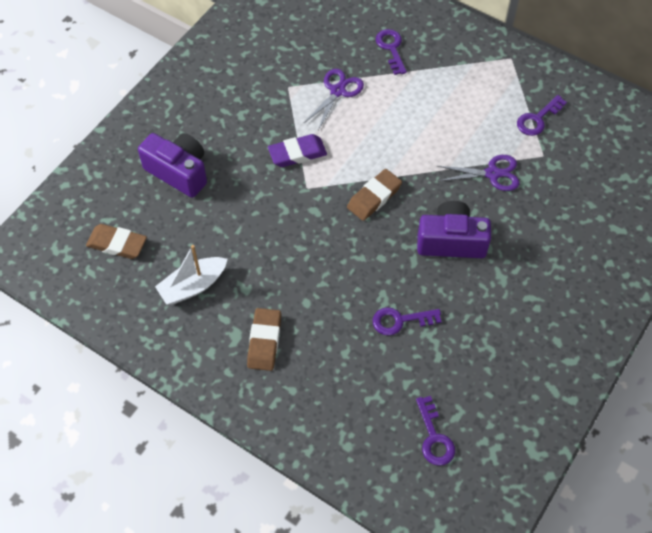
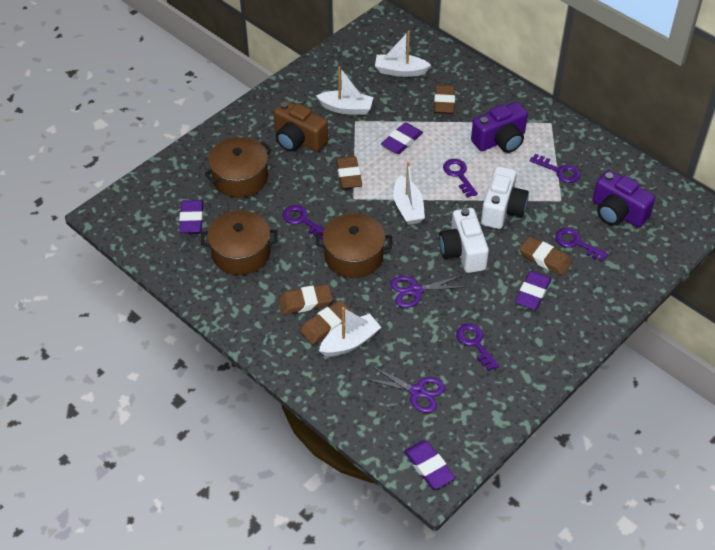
brown camera: none = 0 -> [274,100,328,152] = 1
brown eraser: [86,224,147,259] [247,308,281,371] [347,169,402,221] = 3 -> [279,284,333,314] [300,300,353,345] [336,156,362,189] [434,85,455,114] [520,236,572,276] = 5
brown pot: none = 0 -> [201,210,277,275] [204,137,272,197] [315,213,392,278] = 3
purple eraser: [268,134,327,167] = 1 -> [179,200,203,233] [381,122,423,154] [404,440,455,489] [515,271,551,310] = 4
purple key: [373,307,442,336] [376,29,407,75] [416,396,455,466] [517,95,567,136] = 4 -> [283,205,324,240] [443,159,478,198] [456,324,499,371] [530,154,581,183] [555,228,609,262] = 5
white boat: [155,245,228,305] = 1 -> [316,66,373,115] [319,307,382,357] [375,31,431,77] [393,162,425,225] = 4
white camera: none = 0 -> [439,208,489,273] [481,166,529,229] = 2

